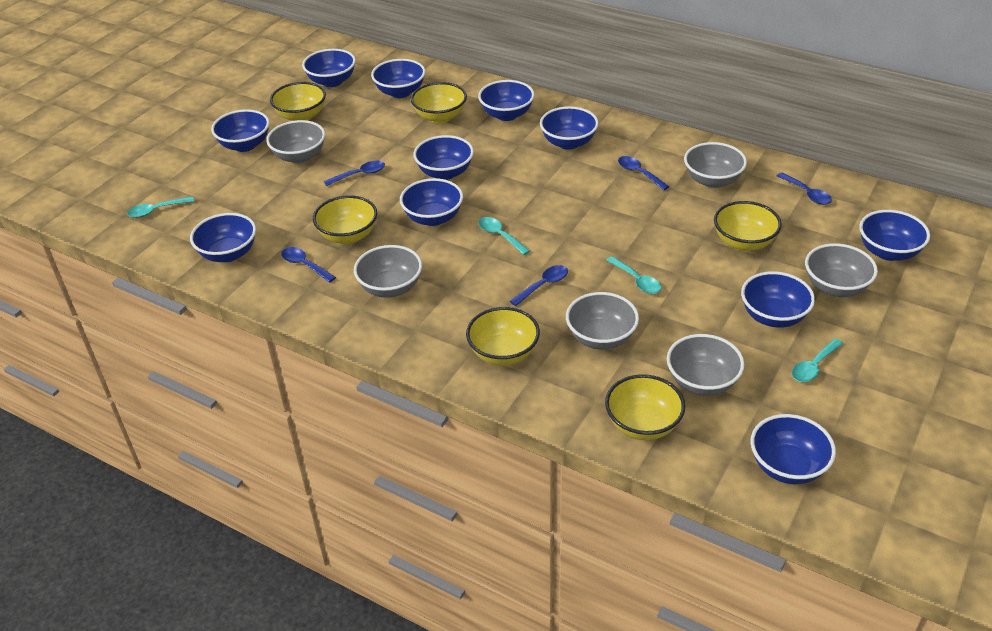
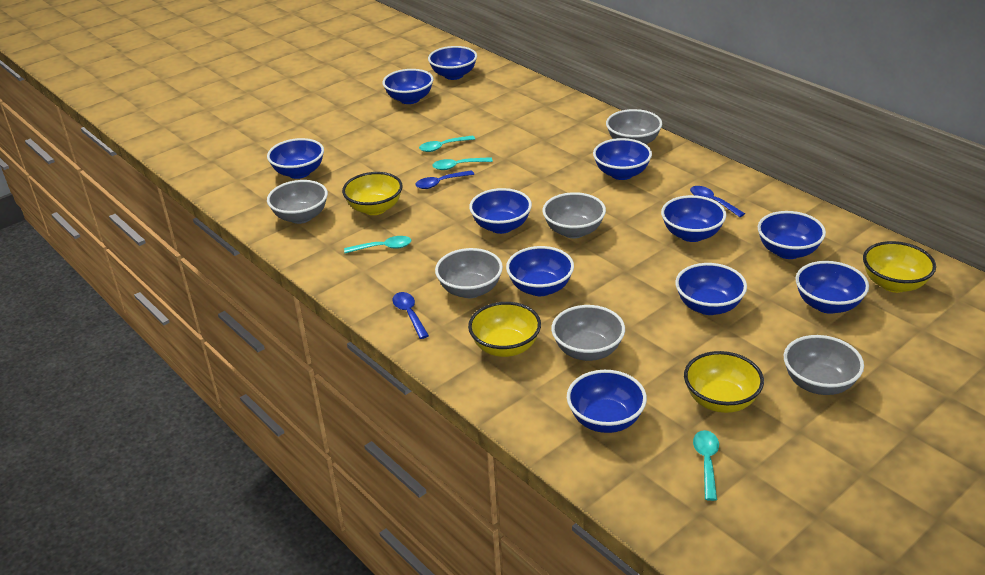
blue spoon: [281,247,336,282] [324,161,385,186] [510,265,568,306] [618,156,669,190] [777,173,832,205] = 5 -> [392,292,429,339] [415,170,474,189] [690,186,745,217] = 3
yellow bowl: [270,82,326,121] [313,195,377,244] [411,82,467,123] [466,307,540,366] [605,374,685,440] [714,201,782,251] = 6 -> [342,172,403,215] [468,302,541,357] [684,351,764,413] [863,241,936,293] = 4

